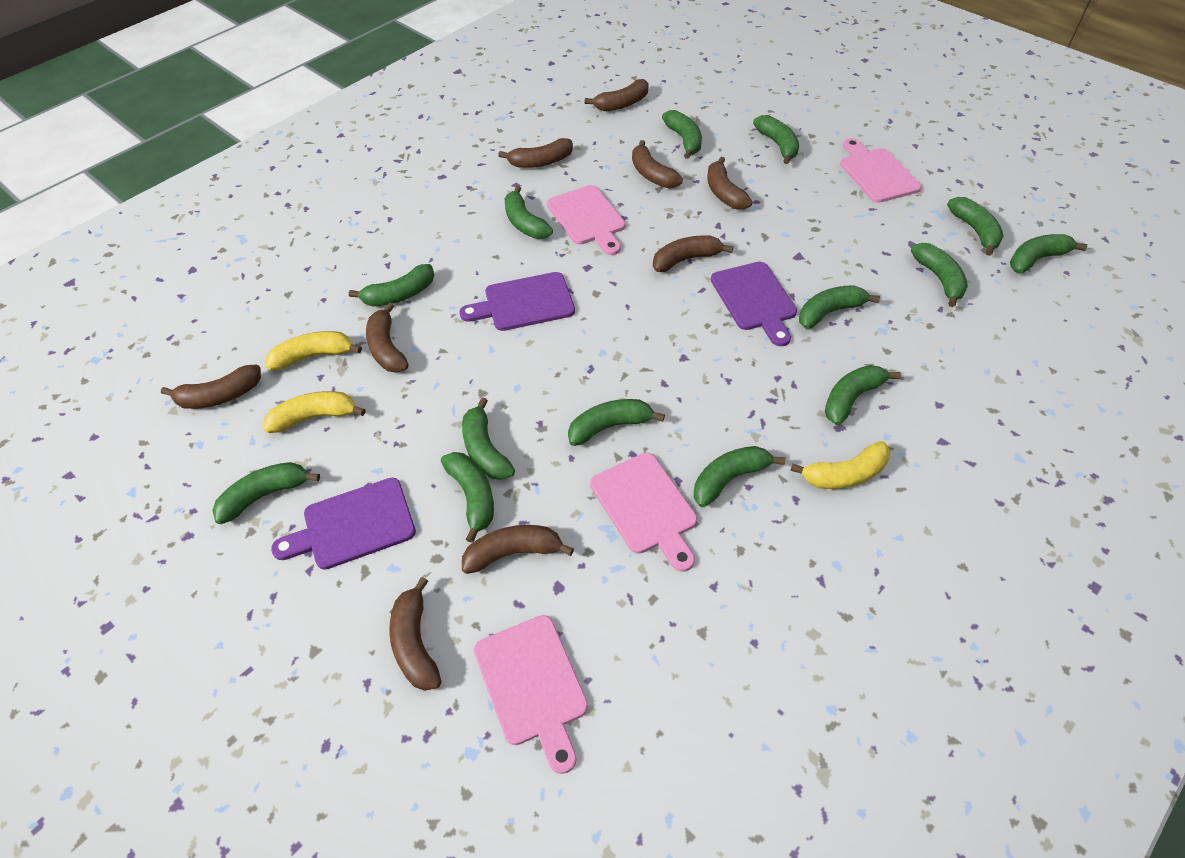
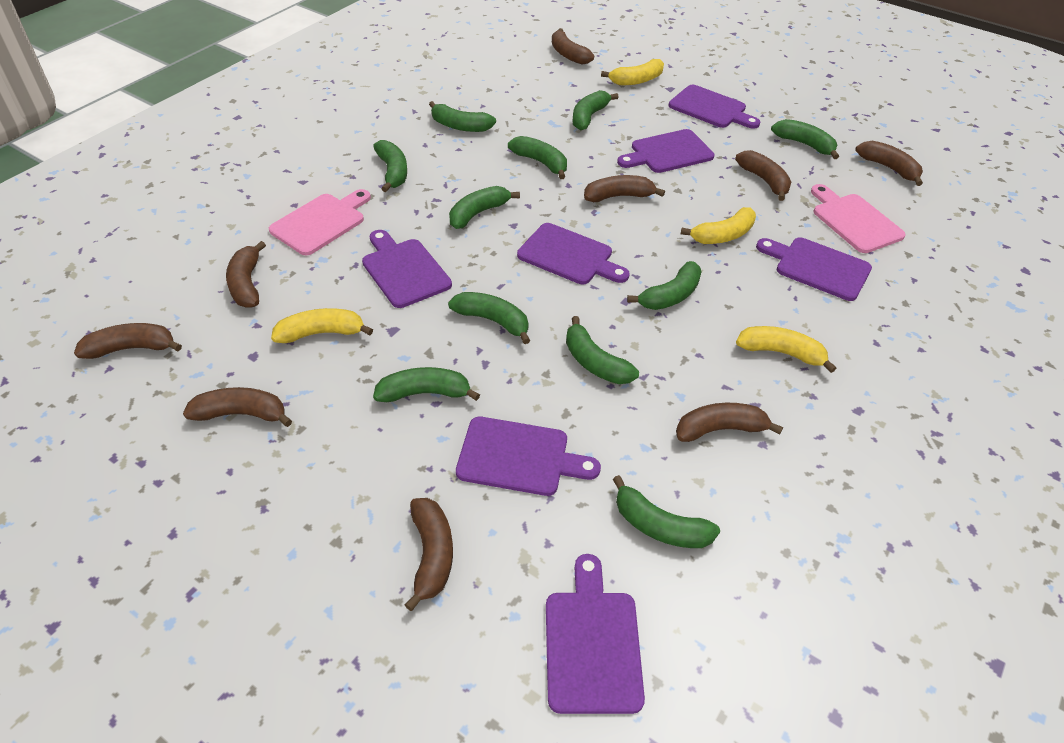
green banana: [212,462,320,524] [349,264,434,306] [441,452,494,543] [462,397,515,480] [505,186,553,239] [568,399,665,446] [662,110,702,159] [694,446,785,507] [753,115,799,164] [799,285,880,329] [824,365,901,425] [911,243,968,307] [947,197,1004,256] [1010,234,1087,273] = 14 -> [373,140,407,192] [373,367,480,402] [429,101,496,132] [448,292,530,344] [449,186,520,229] [508,136,567,179] [566,316,639,384] [573,90,619,131] [613,475,720,548] [627,261,702,310] [771,119,839,159] = 11
pink cutting board: [474,615,588,774] [547,185,626,255] [590,453,697,572] [840,138,922,203] = 4 -> [269,189,371,256] [811,184,906,253] = 2
purple cutting board: [271,478,416,570] [459,272,575,331] [711,262,797,346] = 3 -> [362,230,452,308] [456,417,601,496] [517,223,630,284] [546,554,645,714] [617,129,715,173] [669,85,760,129] [756,237,872,301] = 7
yellow banana: [264,391,366,433] [266,331,362,370] [790,441,890,489] = 3 -> [271,308,373,343] [601,59,664,85] [681,207,756,244] [736,326,837,373] = 4

